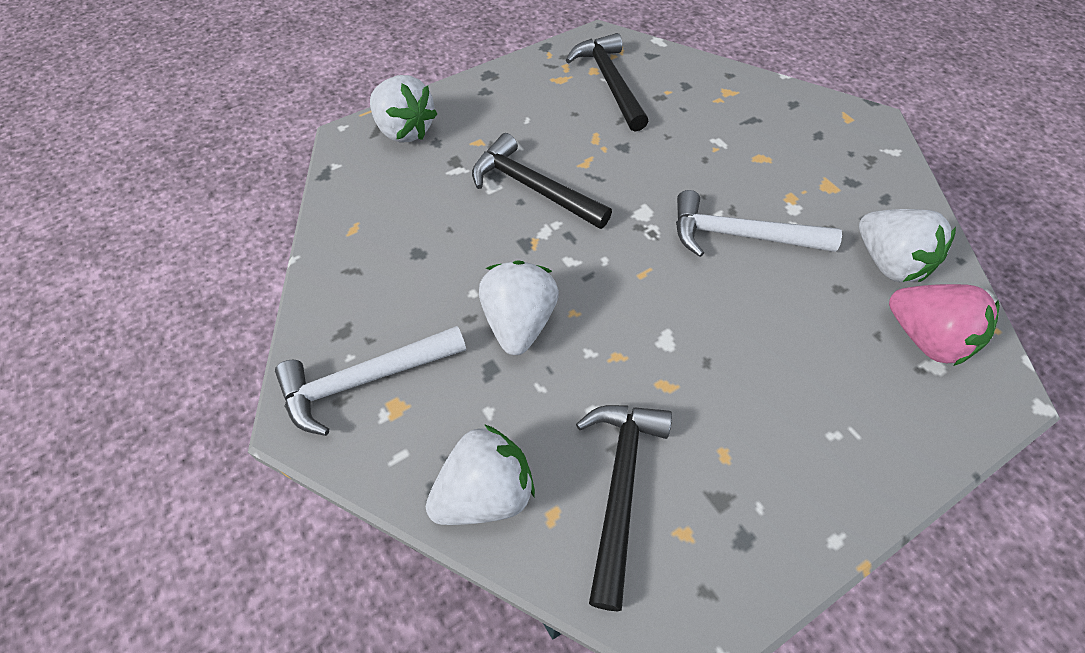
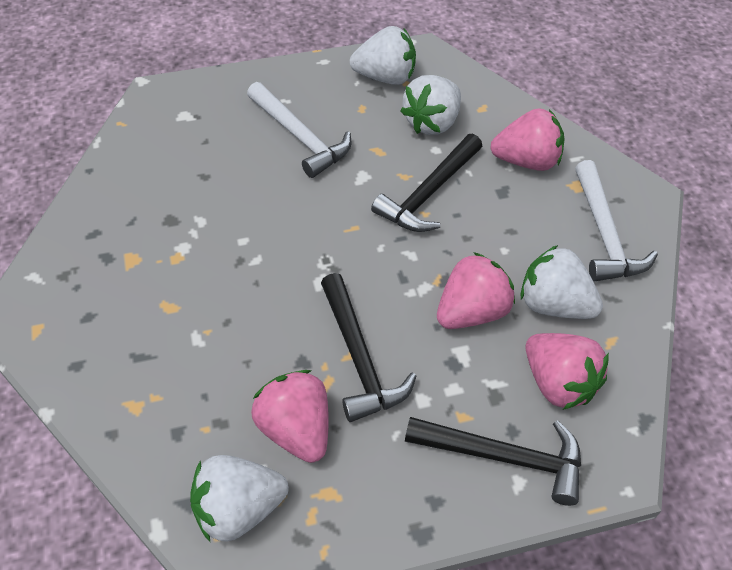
pink strawberry: [889,284,1000,366] = 1 -> [251,370,329,463] [437,252,515,329] [490,108,565,171] [525,333,609,410] = 4

